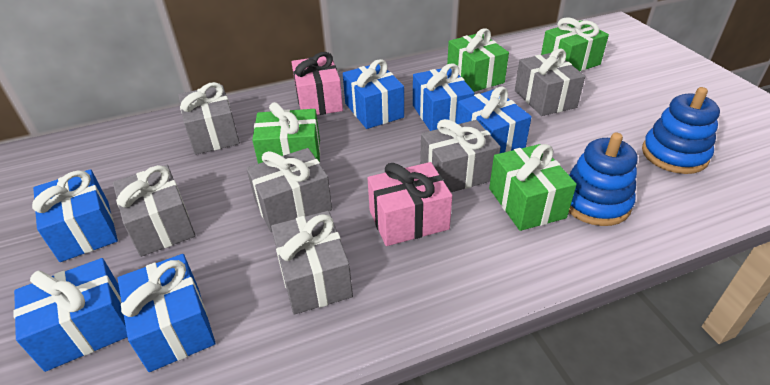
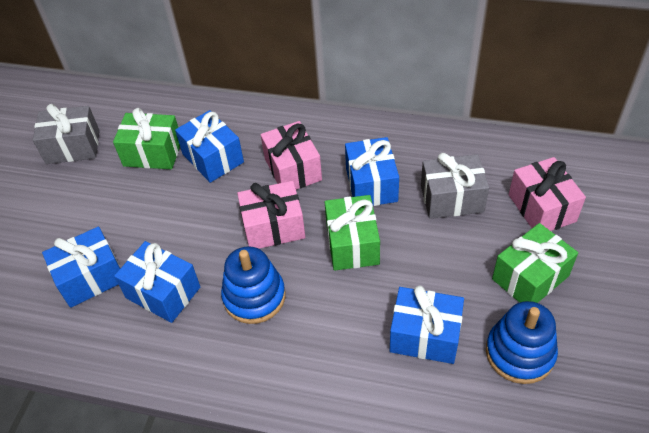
blue gift: [13,258,127,372] [32,169,118,262] [117,254,216,372] [343,59,404,129] [413,63,474,131] [456,87,532,153] = 6 -> [42,226,120,308] [114,241,200,323] [175,110,244,183] [345,137,399,206] [390,285,464,364] = 5
green gift: [252,102,321,164] [447,28,509,92] [489,144,577,231] [541,17,609,71] = 4 -> [113,108,180,169] [325,195,380,271] [492,223,578,303] = 3
grey gift: [113,165,196,257] [178,82,240,155] [246,148,332,232] [271,211,353,314] [420,119,501,192] [515,49,585,116] = 6 -> [33,104,100,164] [421,153,489,219] = 2
pink gift: [291,52,343,115] [368,162,452,246] = 2 -> [237,181,305,249] [260,121,322,190] [509,157,586,231] = 3

